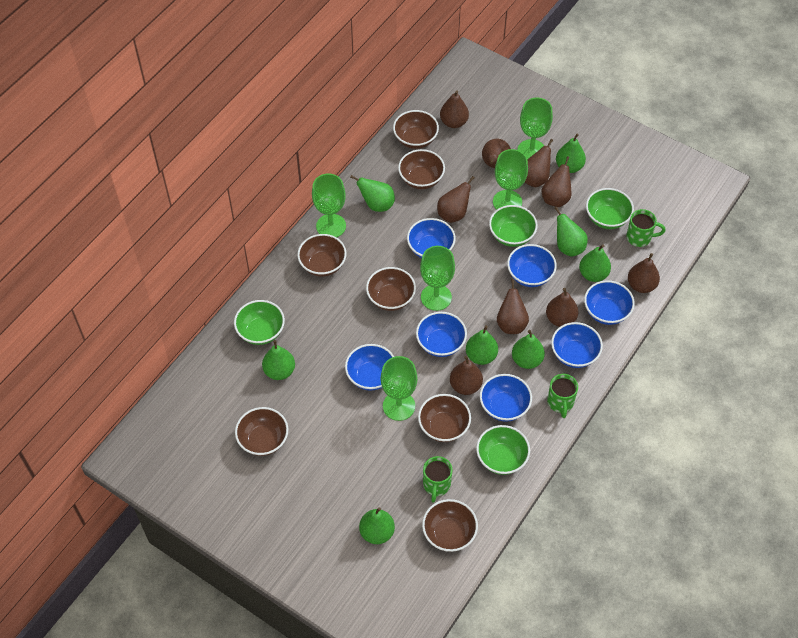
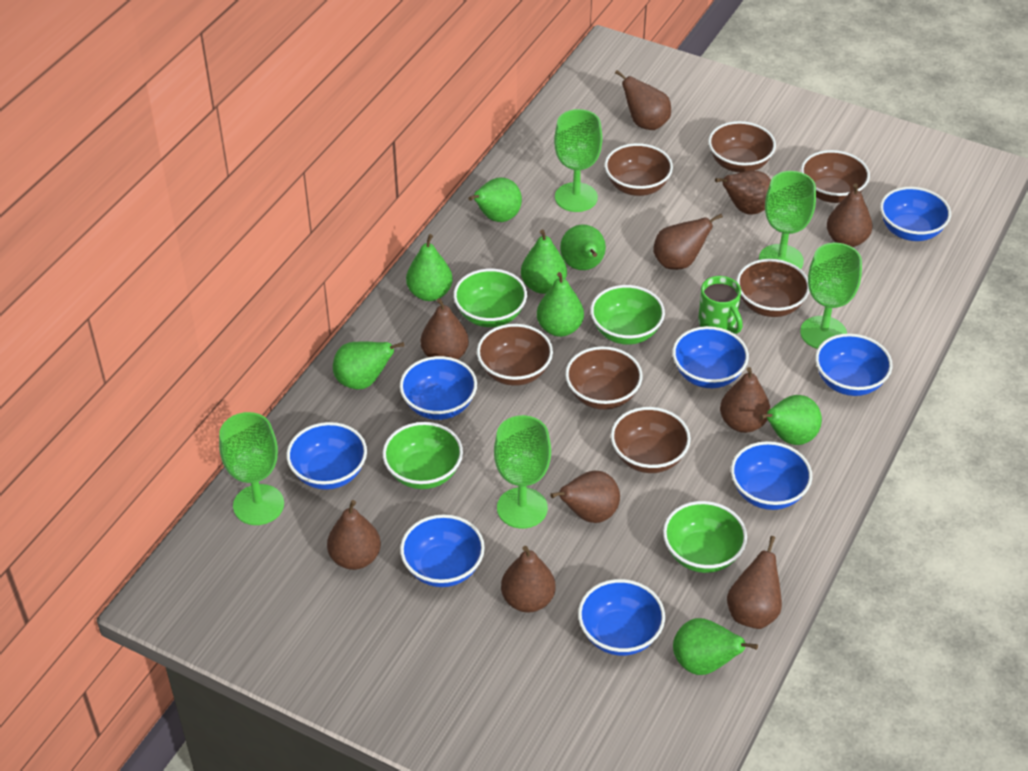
blue bowl: [345,344,394,391] [407,218,456,258] [416,312,467,357] [480,374,532,422] [507,244,557,287] [551,322,603,368] [584,280,635,325] = 7 -> [286,422,367,490] [400,356,477,420] [400,514,485,587] [578,579,665,656] [672,326,749,388] [731,441,812,510] [815,333,893,396] [880,187,951,241] = 8
brown pear: [437,176,475,223] [440,90,469,128] [450,356,483,395] [482,139,511,168] [497,279,529,334] [524,139,553,187] [542,156,571,207] [546,288,578,327] [628,253,660,293] = 9 -> [327,500,381,570] [421,298,469,359] [501,546,555,613] [550,471,620,523] [615,70,671,130] [653,214,723,270] [715,171,771,215] [720,367,770,433] [727,536,782,629] [827,183,872,247] = 10
green mug: [423,456,452,503] [547,374,578,418] [626,209,665,247] = 3 -> [698,276,743,334] = 1

